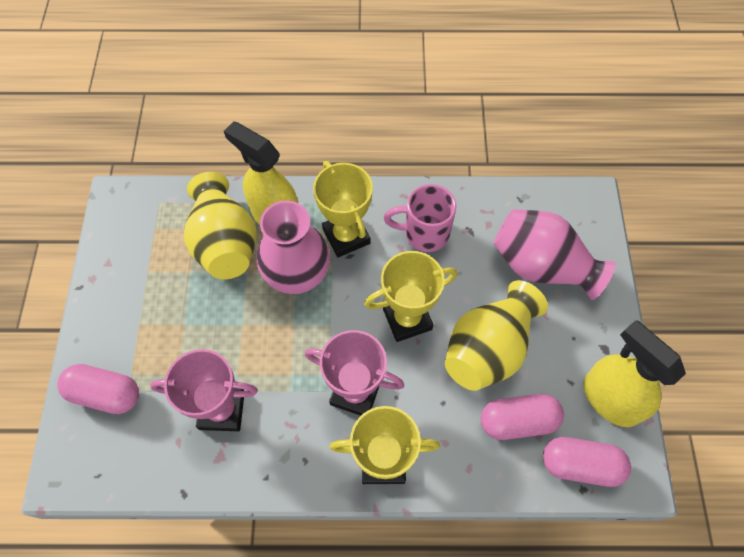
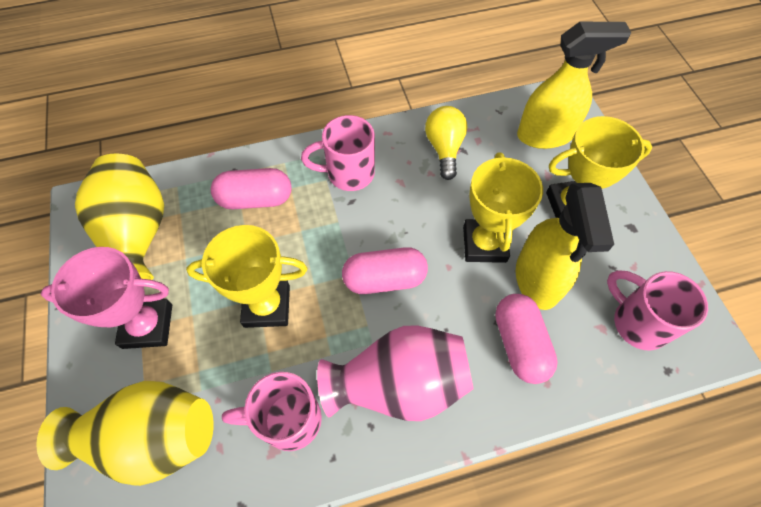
pink mug: [384,184,456,252] = 1 -> [222,372,322,451] [301,115,375,191] [607,270,708,350] = 3
pink trophy: [150,349,258,431] [305,330,404,416] = 2 -> [41,247,172,349] = 1
pink vase: [257,201,330,294] [493,209,616,300] = 2 -> [317,325,473,421] = 1
yellow light bulb: none = 0 -> [425,106,467,180] = 1

